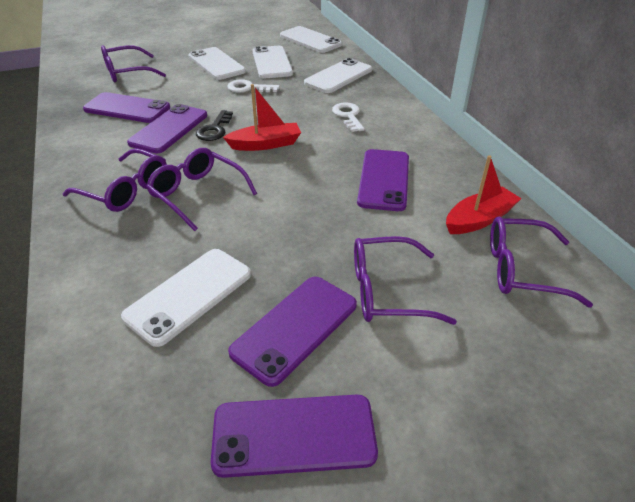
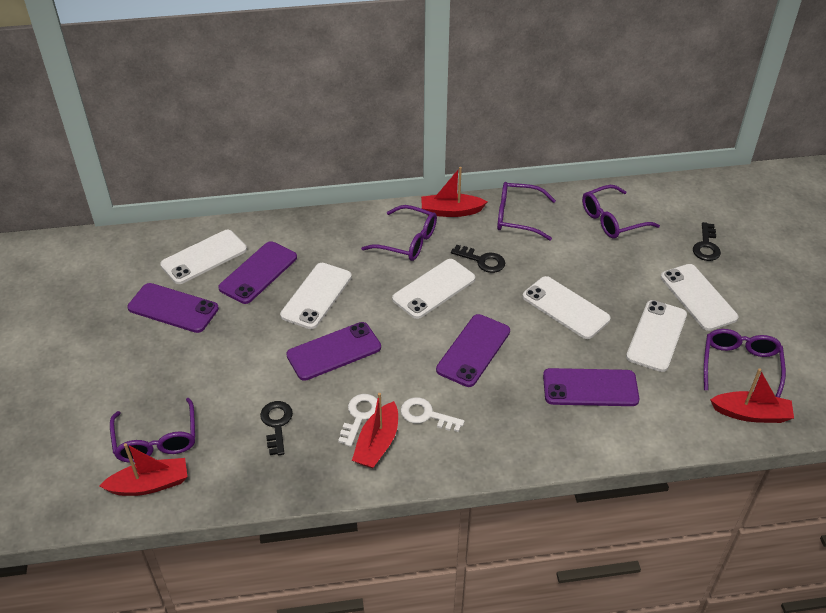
black key: [196,110,233,141] = 1 -> [260,401,293,455] [451,245,505,273] [693,222,721,261] = 3
red boat: [223,84,301,151] [446,155,522,234] = 2 -> [100,443,187,496] [352,393,398,468] [421,167,487,217] [710,368,794,423] = 4
white phone: [121,249,251,347] [189,47,246,80] [253,46,293,78] [280,26,342,53] [304,58,372,93] = 5 -> [160,230,247,284] [280,263,352,329] [392,259,475,319] [523,276,611,339] [626,300,687,372] [661,264,738,331] = 6

